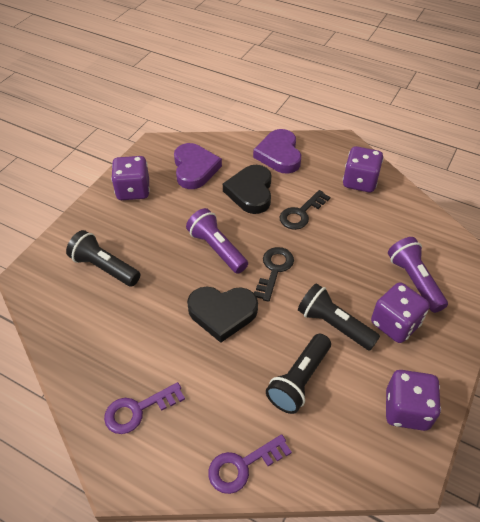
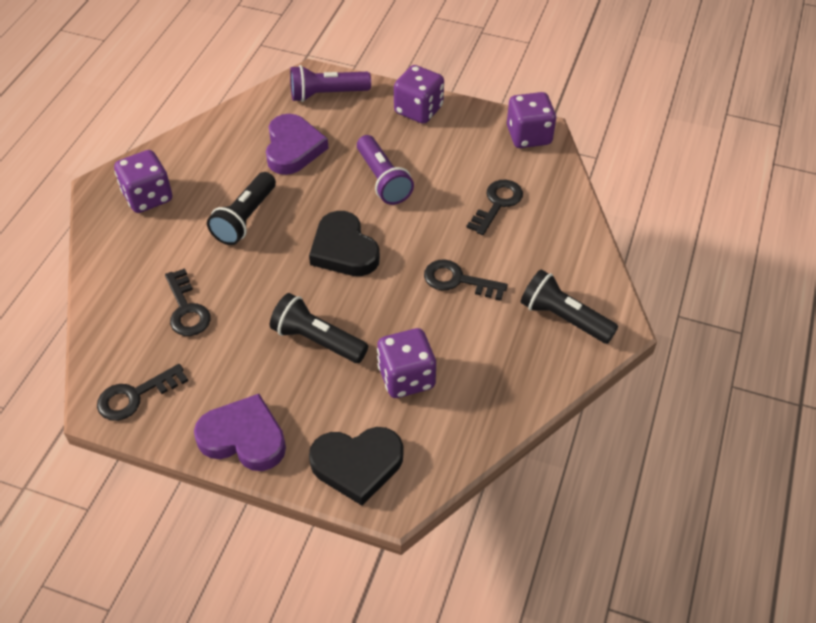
black key: [254,247,294,302] [279,190,330,230] = 2 -> [97,364,188,421] [165,268,211,336] [424,259,508,301] [467,180,523,235] = 4
purple key: [104,382,185,434] [208,434,292,494] = 2 -> none = 0

